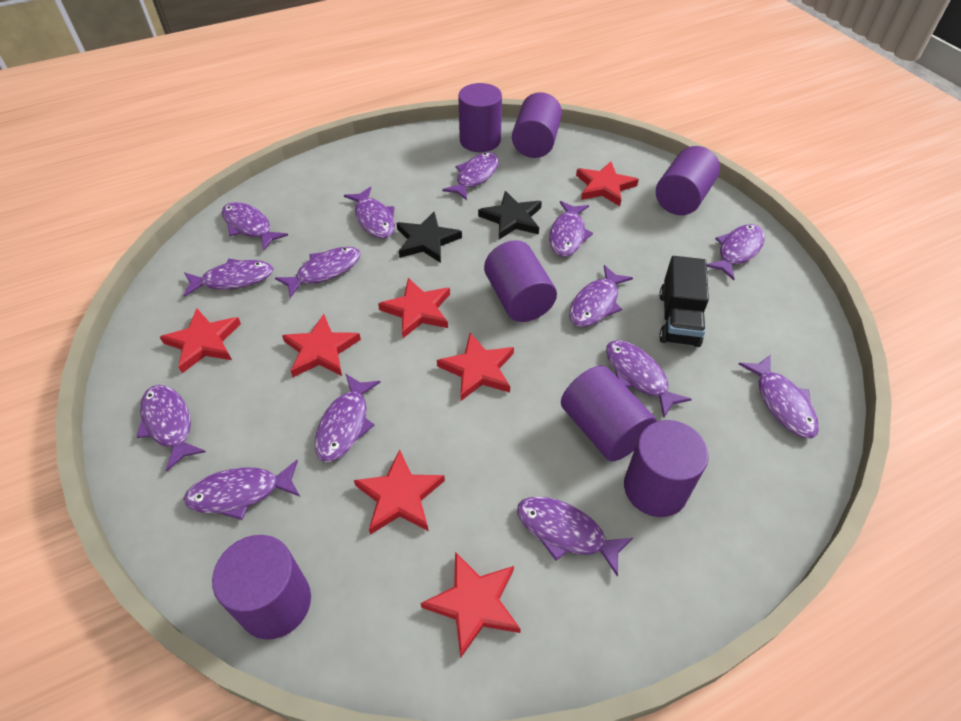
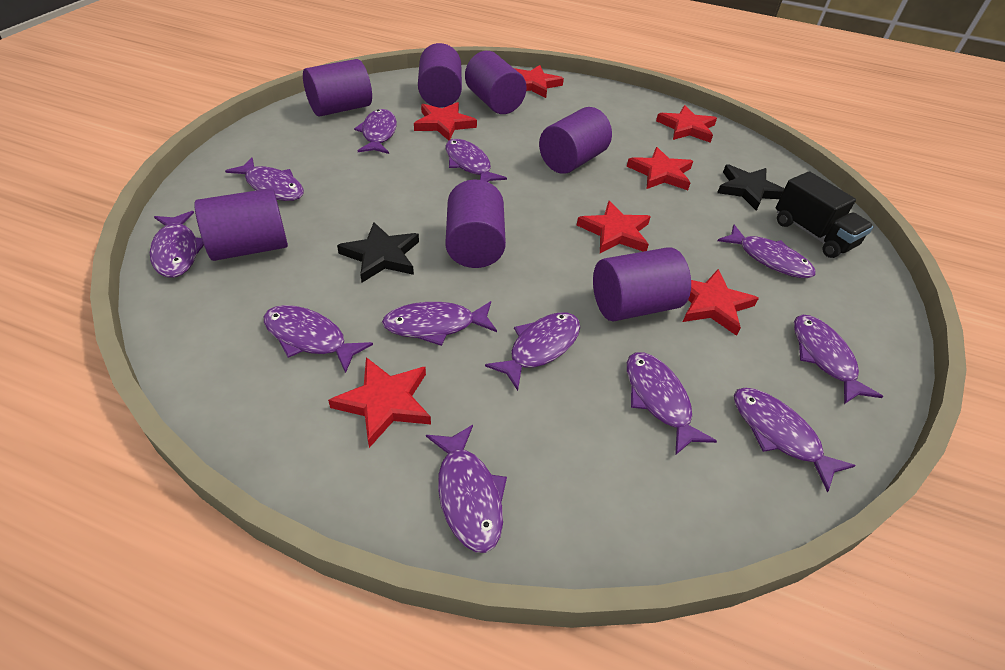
purple fish: [137,385,206,472] [183,259,274,297] [183,460,300,520] [222,202,288,251] [275,247,361,298] [314,374,380,462] [344,187,395,239] [442,152,499,200] [517,497,633,577] [549,201,593,257] [569,265,633,327] [606,340,692,417] [707,224,765,280] [738,355,819,438] = 14 -> [150,211,204,278] [225,157,304,201] [264,305,373,373] [354,109,397,154] [382,301,497,346] [426,425,507,553] [446,139,507,182] [485,312,580,391] [627,352,717,455] [718,225,816,278] [734,388,856,492] [794,315,883,404] = 12

